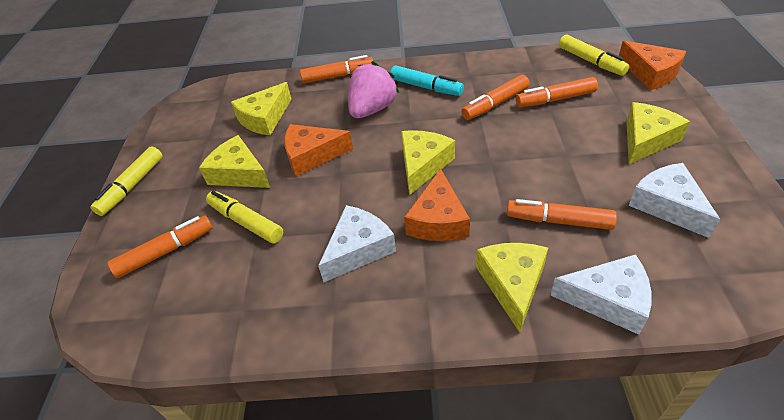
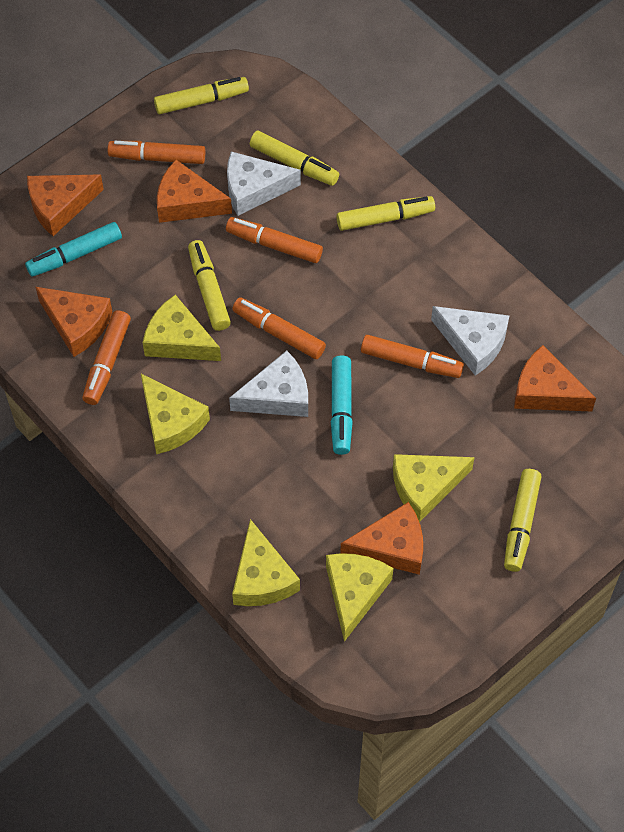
orange cheese: [284,124,353,176] [404,168,470,241] [619,41,686,90] = 3 -> [27,174,104,236] [35,287,113,357] [157,160,232,223] [340,502,423,575] [514,345,596,412] = 5
pink strawberry: [348,61,399,118] = 1 -> none = 0
turquoise marker: [391,65,464,96] = 1 -> [25,222,122,277] [331,355,353,455] = 2
yellow marker: [91,146,163,216] [206,191,283,243] [559,35,629,76] = 3 -> [154,77,249,114] [188,240,231,331] [250,131,339,186] [336,196,435,231] [504,469,542,572] = 5

